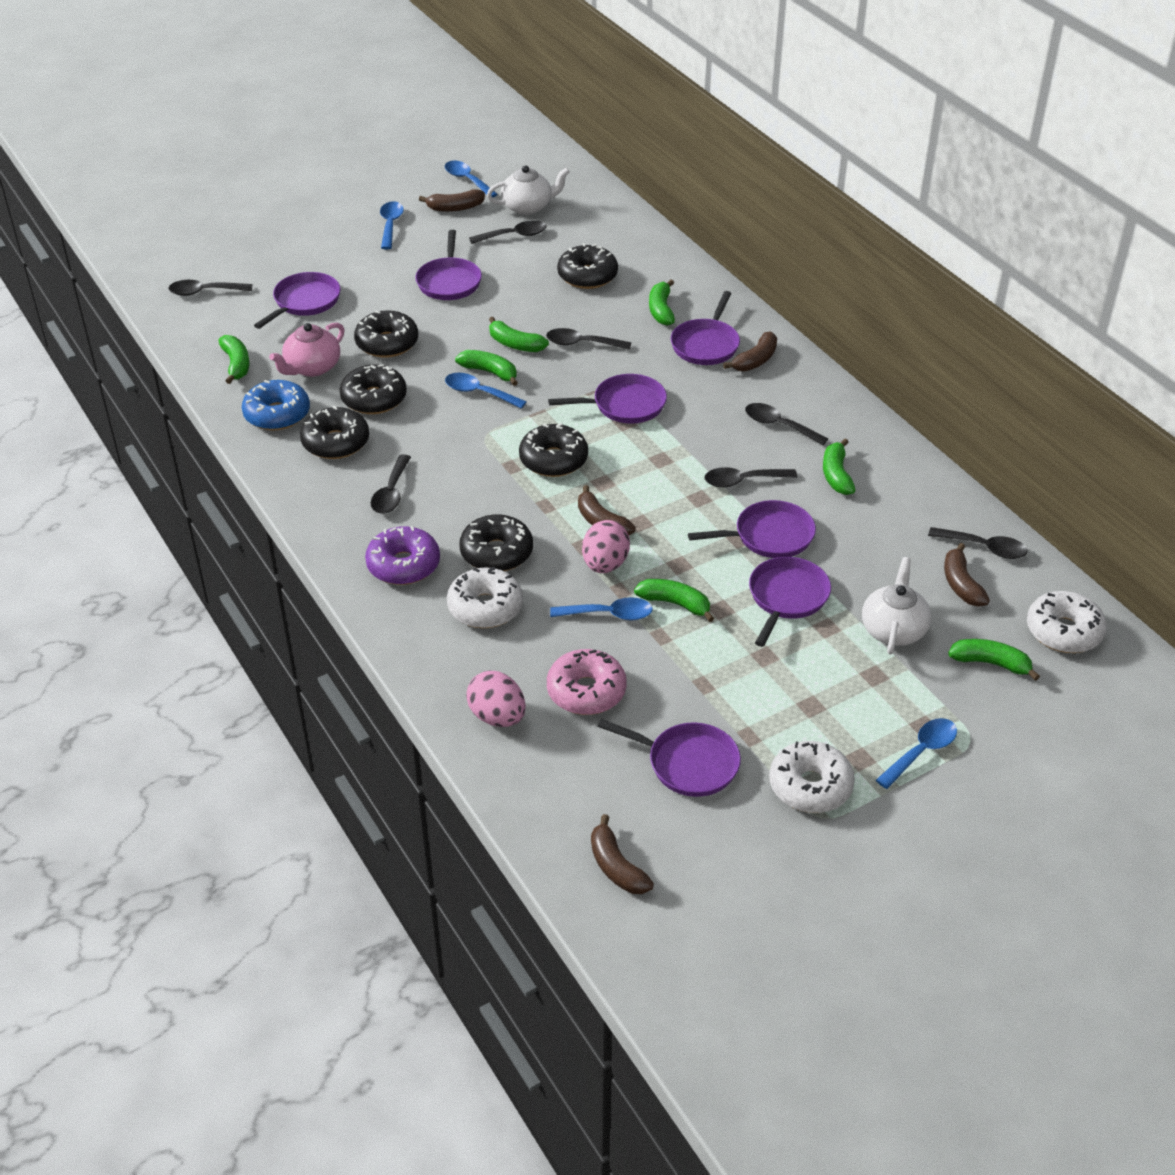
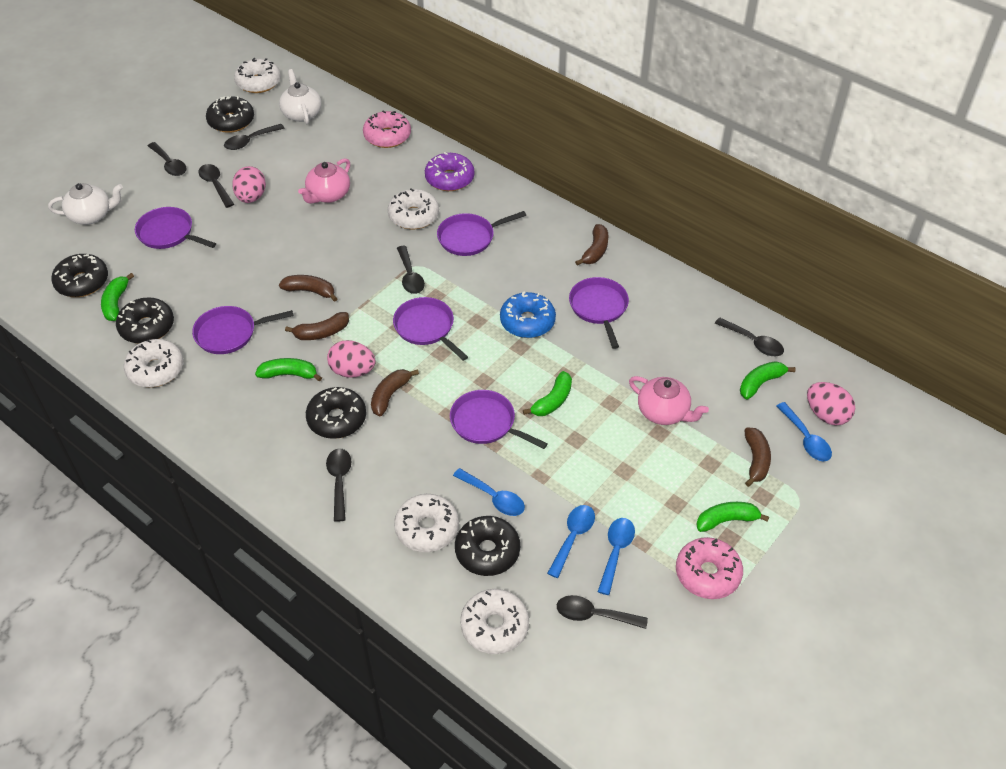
black donut: [300,406,369,459] [340,364,407,414] [354,310,418,358] [459,514,533,571] [519,423,588,477] [557,243,618,289] = 6 -> [51,254,108,297] [116,297,174,343] [206,96,254,133] [306,387,366,439] [455,516,520,576] = 5
blue spoon: [380,201,404,249] [445,161,498,197] [445,373,527,409] [550,597,653,620] [876,718,957,789] = 5 -> [453,468,525,516] [547,505,595,578] [598,518,635,595] [777,402,832,461] = 4
green banana: [219,335,249,384] [455,350,518,386] [489,317,549,352] [634,579,714,622] [649,280,675,326] [823,439,855,495] [948,639,1040,681] = 7 -> [101,273,134,321] [255,358,322,382] [523,371,572,416] [696,502,769,532] [740,361,796,399] = 5
pink donut: [547,649,627,715] = 1 -> [363,110,411,148] [676,537,743,599] = 2
pink egg: [466,671,526,727] [582,520,630,573] = 2 -> [232,166,266,203] [327,340,376,378] [807,382,855,425] = 3
pink teapot: [269,323,344,377] = 1 -> [298,158,350,204] [629,376,709,425] = 2
purple pan: [254,272,341,329] [415,230,482,300] [548,374,667,424] [598,719,741,797] [671,291,740,365] [688,500,816,558] [749,557,831,647] = 7 -> [135,207,216,249] [192,306,293,354] [393,297,468,361] [437,211,526,256] [450,390,548,449] [569,277,629,349] = 6
white donut: [447,566,523,628] [769,741,855,813] [1027,591,1107,653] = 3 -> [124,339,183,388] [234,58,281,93] [388,188,439,229] [394,494,459,552] [460,589,529,654] = 5

